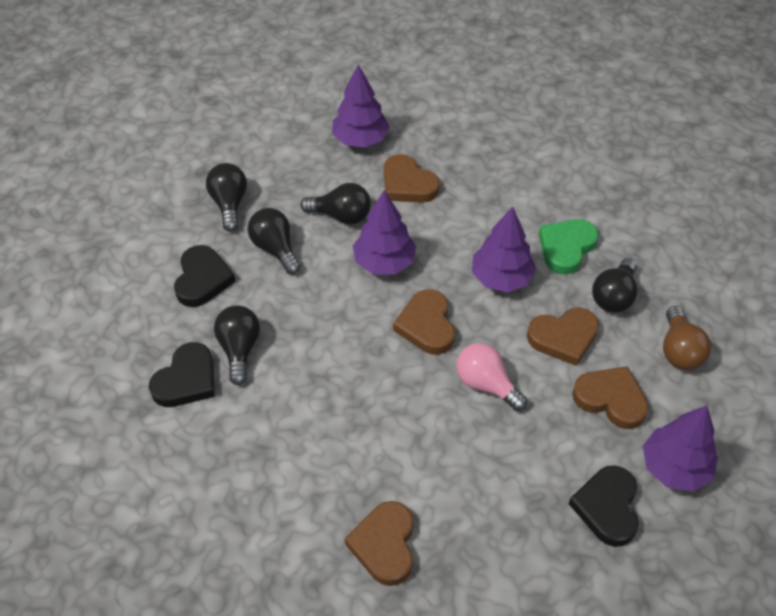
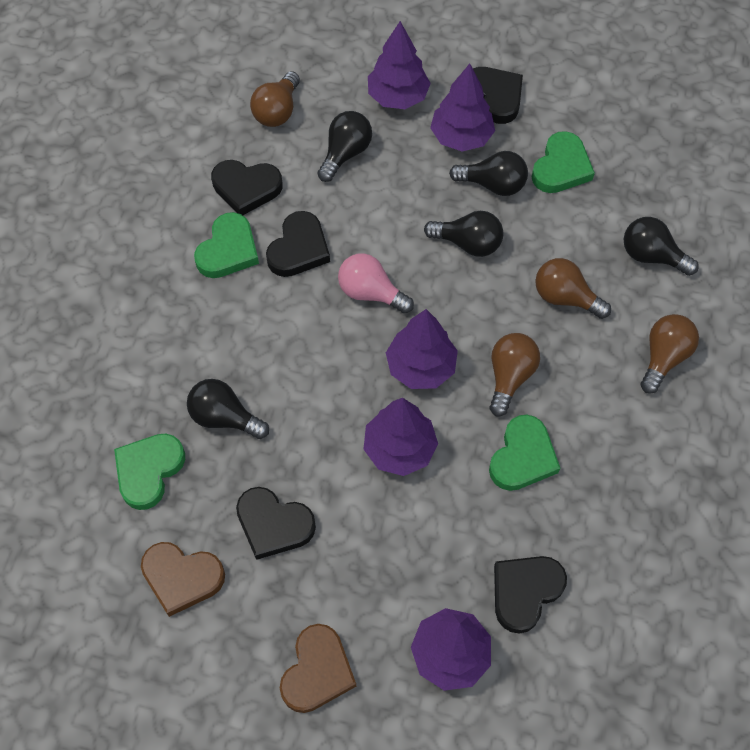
black heart: [149,342,215,407] [174,245,236,307] [569,465,639,547] = 3 -> [211,160,283,215] [236,487,316,560] [266,211,330,277] [473,67,523,124] [494,556,567,634] = 5
brown heart: [345,501,413,586] [384,154,440,203] [393,289,455,355] [527,307,599,366] [572,366,648,429] = 5 -> [141,542,225,617] [280,624,356,713] = 2
brown light bulb: [663,306,711,370] = 1 -> [250,71,300,127] [489,333,540,417] [535,258,611,319] [640,314,699,394] = 4
green heart: [539,219,599,274] = 1 -> [114,434,185,510] [194,212,259,278] [489,415,560,491] [532,131,595,193] = 4
purple tree: [332,64,390,147] [353,190,417,275] [472,206,536,292] [643,405,718,492] = 4 -> [363,398,438,476] [368,21,431,109] [386,309,458,389] [411,608,491,691] [430,64,495,152] = 5

